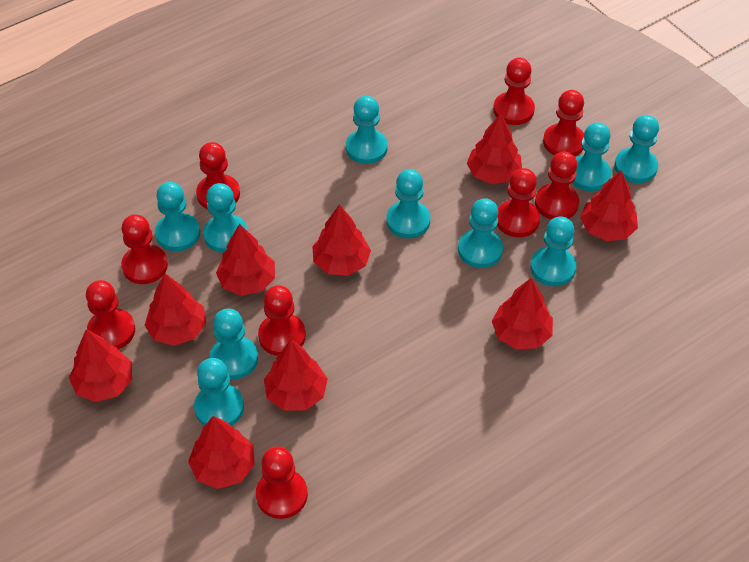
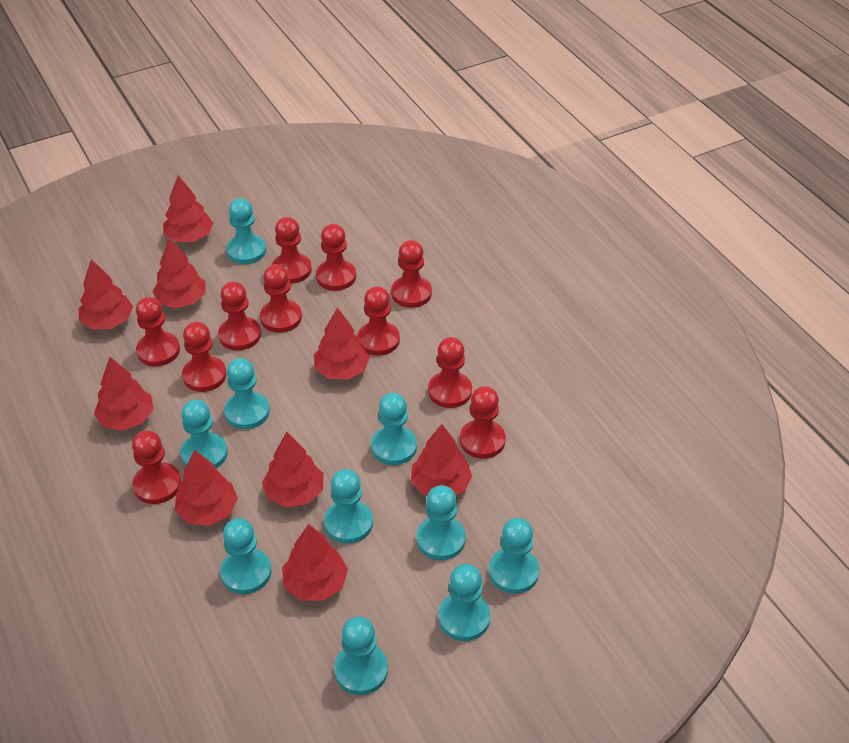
red pawn: [86,280,135,349] [121,214,168,284] [196,142,240,209] [256,446,308,519] [258,285,306,356] [493,58,535,125] [497,168,540,237] [535,152,579,219] [543,90,584,156] = 9 -> [132,430,181,504] [136,297,180,366] [182,322,227,392] [218,282,261,350] [260,264,302,333] [272,217,312,284] [316,224,356,291] [357,286,400,356] [391,240,432,308] [428,337,472,408] [460,386,506,459] = 11

